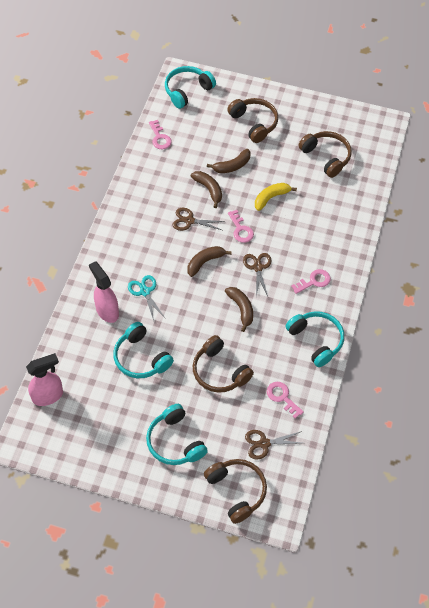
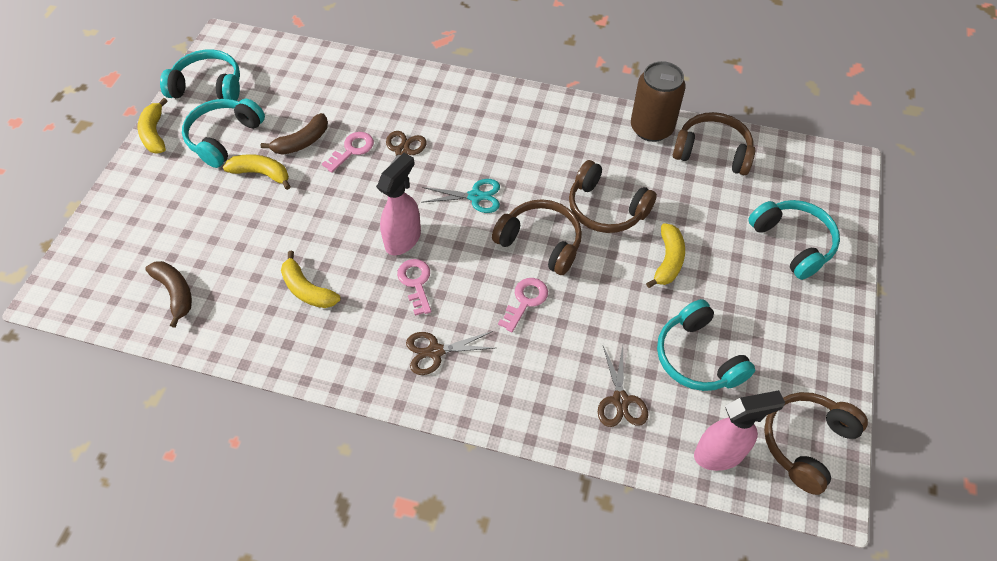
brown banana: [188,246,232,277] [191,171,222,208] [207,149,251,173] [225,287,253,332] = 4 -> [145,261,192,328] [261,113,328,155] = 2
brown can: none = 0 -> [631,61,686,142] = 1
pink key: [149,120,172,149] [228,210,254,243] [267,382,304,419] [291,269,331,294] = 4 -> [322,132,374,173] [397,259,431,316] [498,278,548,332] = 3
yellow banana: [255,183,297,211] = 1 -> [138,98,167,154] [223,154,291,190] [281,251,341,308] [646,223,685,288] = 4

